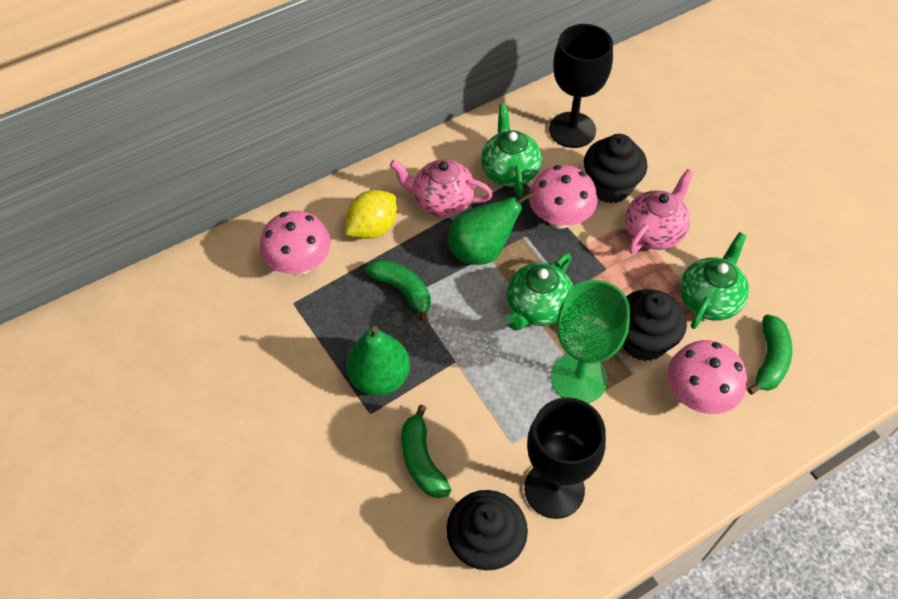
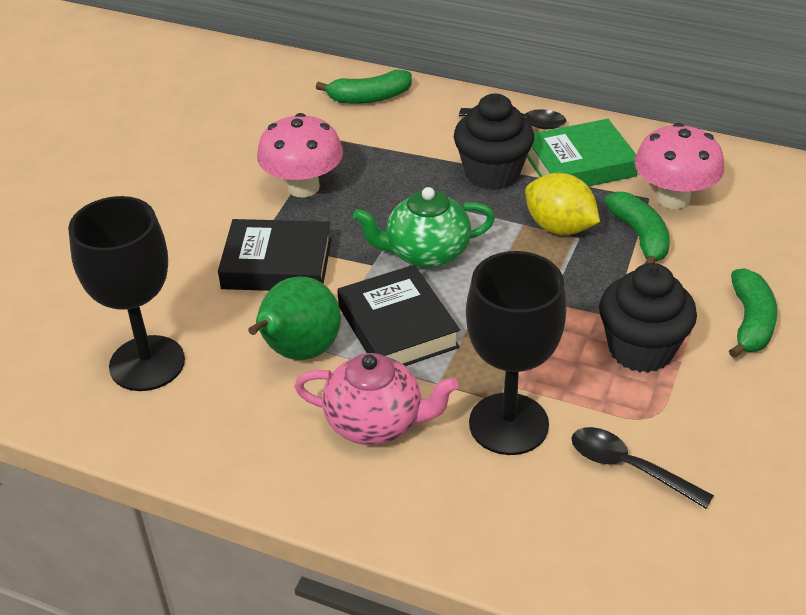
black book: none = 0 -> [218,219,332,291] [337,265,460,366] = 2
black cupcake: [446,490,528,570] [584,134,647,203] [622,289,687,361] = 3 -> [454,94,534,190] [599,263,697,373] = 2
black spoon: none = 0 -> [459,108,566,129] [572,427,714,509] = 2
green book: none = 0 -> [527,119,638,187] = 1
green goblet: [551,280,630,403] = 1 -> none = 0
green pear: [347,326,410,396] [448,191,535,265] = 2 -> [248,277,341,360] = 1
green teapot: [481,104,542,197] [506,253,573,331] [680,232,749,329] = 3 -> [353,187,495,269] = 1
pink mushroom: [260,211,331,275] [529,165,598,229] [667,340,747,414] = 3 -> [257,113,343,197] [634,123,724,209] = 2
pink teapot: [390,159,493,217] [625,169,694,254] = 2 -> [294,353,459,445] = 1

